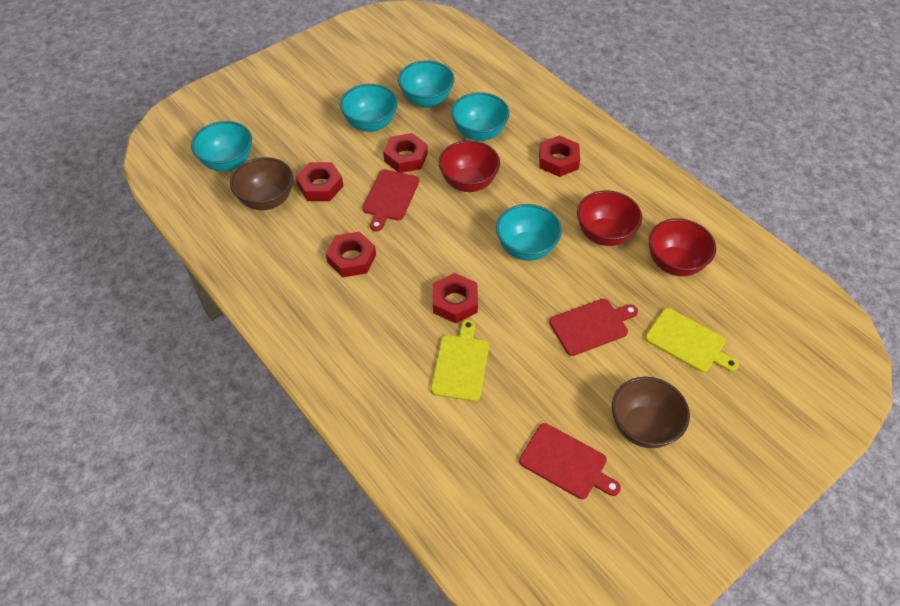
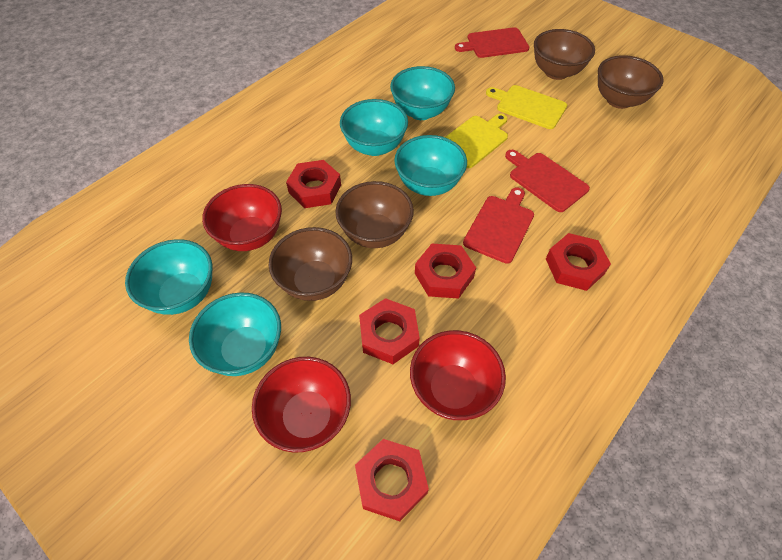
brown bowl: [230,157,293,210] [612,377,690,448] = 2 -> [269,227,352,301] [335,181,414,248] [534,29,595,80] [598,55,664,109] = 4

